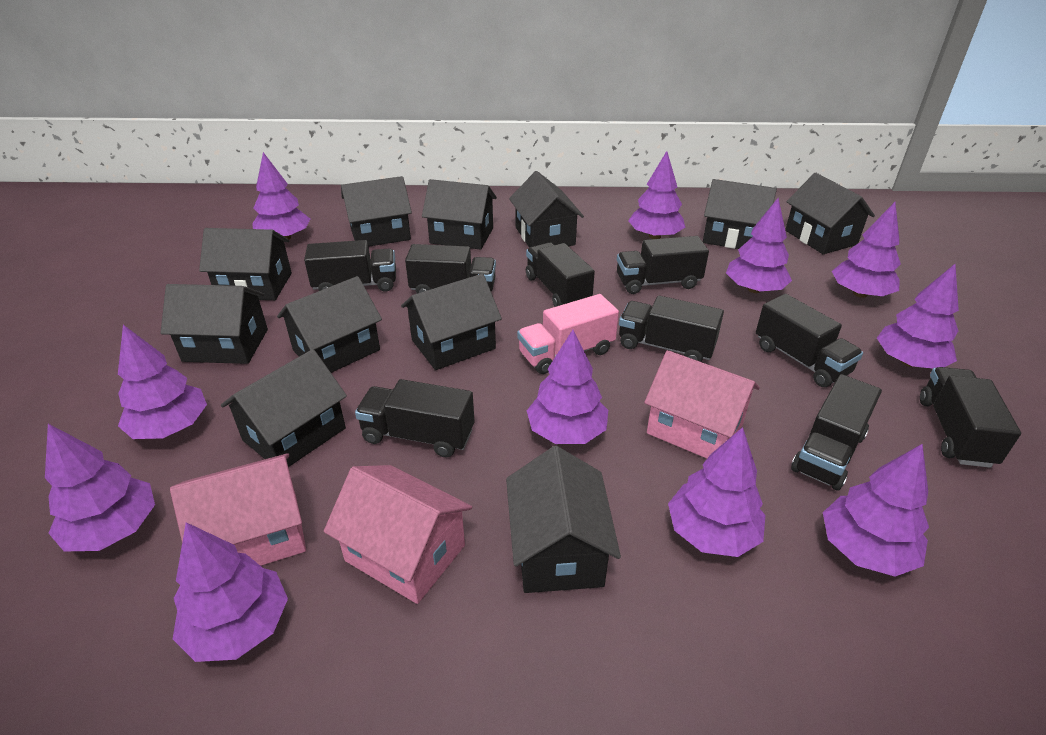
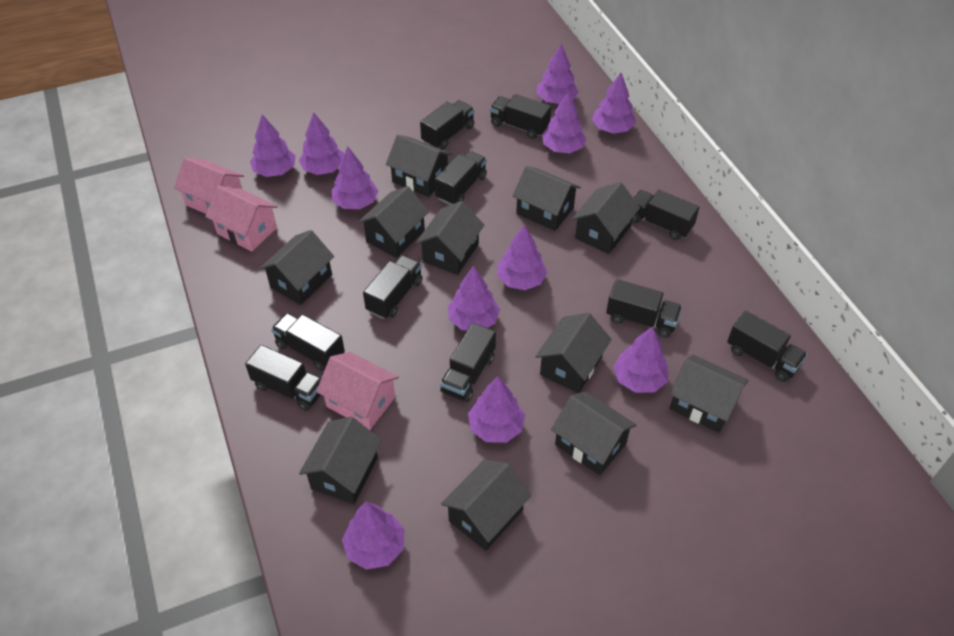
black truck: [304,240,396,292] [355,379,475,457] [405,244,496,294] [526,242,595,307] [617,236,709,294] [619,296,724,362] [756,294,863,387] [791,374,882,491] [920,367,1021,468] = 9 -> [245,345,321,411] [271,312,345,371] [363,255,423,319] [420,100,475,150] [435,151,487,205] [440,323,496,402] [490,94,551,139] [606,279,682,338] [632,190,699,240] [727,311,807,382] = 10
pink truck: [517,294,619,374] = 1 -> none = 0

